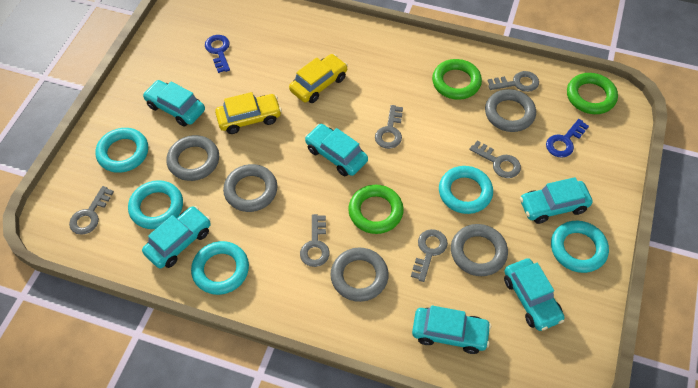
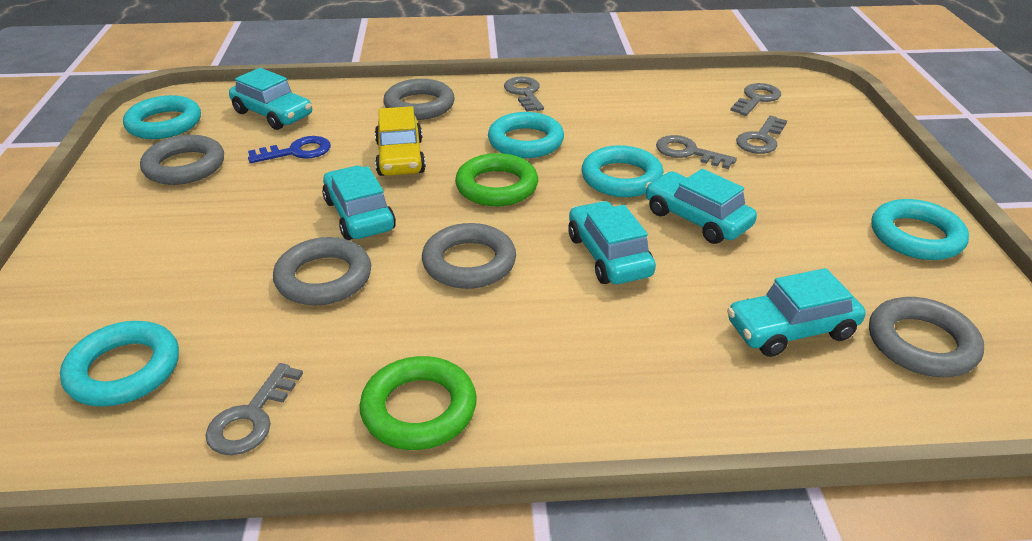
blue key: [205,35,230,73] [546,119,589,158] = 2 -> [248,136,331,163] = 1
green ring: [348,185,404,234] [432,59,482,100] [567,73,618,114] = 3 -> [360,356,477,450] [455,153,538,206] = 2
grey key: [69,186,114,235] [300,214,330,267] [375,105,403,149] [411,229,448,282] [469,141,521,178] [488,71,539,92] = 6 -> [205,363,303,455] [504,76,544,112] [656,135,737,169] [730,83,781,116] [736,116,787,154] = 5
turquoise car: [142,206,211,269] [143,80,205,126] [305,124,368,176] [412,305,491,354] [504,258,565,331] [520,177,593,224] = 6 -> [229,68,312,130] [322,166,396,240] [568,201,656,284] [645,169,757,244] [727,268,866,357] = 5
yellow car: [215,92,282,134] [289,54,348,103] = 2 -> [375,106,426,176] = 1

